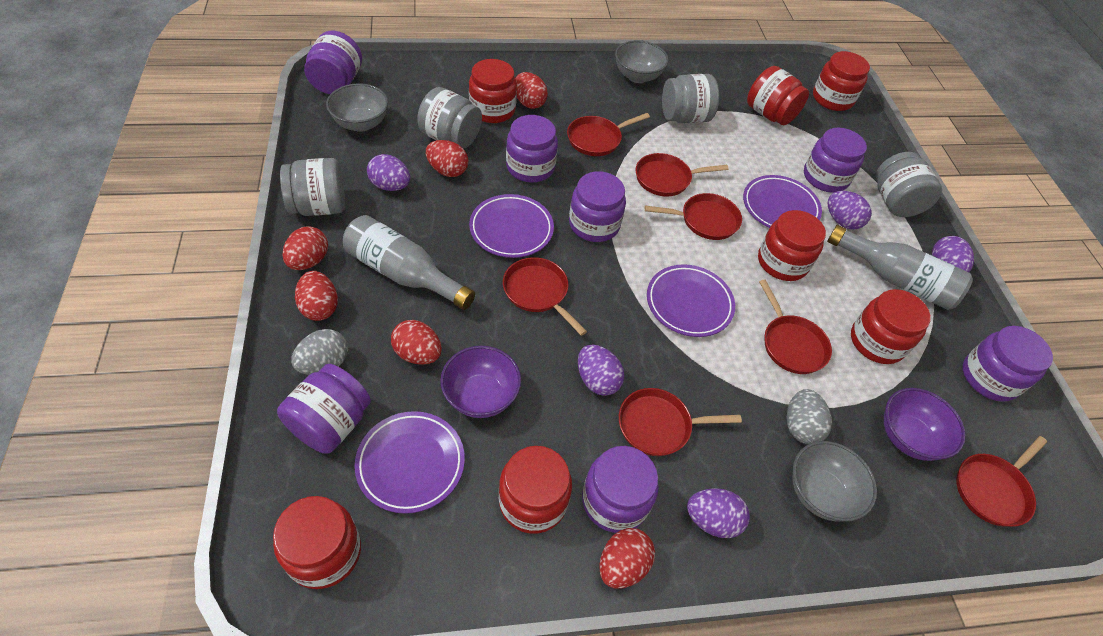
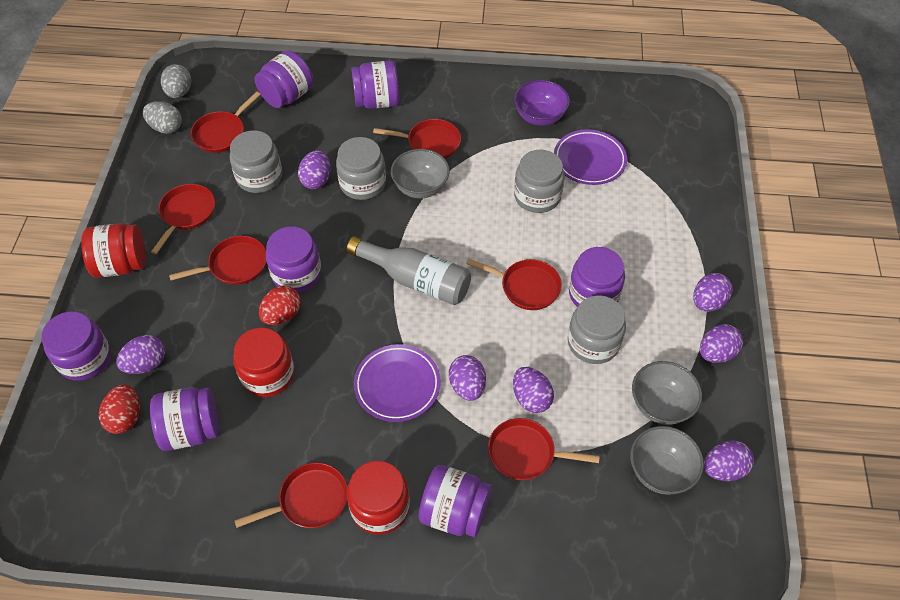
grey bottle: [343,215,475,310] [827,225,973,310] = 2 -> [347,236,471,305] = 1
purple bowl: [440,346,521,418] [884,388,966,461] = 2 -> [514,80,570,126] = 1
purple egg: [367,154,410,191] [578,345,624,396] [687,488,750,538] [828,191,872,230] [932,236,974,272] = 5 -> [116,335,165,374] [298,150,331,189] [449,355,486,401] [513,367,554,413] [693,273,733,312] [700,324,743,363] [704,440,754,481] = 7
purple plate: [355,411,465,514] [469,194,554,258] [647,264,735,337] [743,175,822,228] = 4 -> [354,344,441,422] [554,129,627,185] = 2
red egg: [283,226,328,270] [295,271,338,321] [391,320,442,365] [426,140,468,177] [515,72,548,109] [599,528,655,589] = 6 -> [99,384,140,434] [259,286,301,325] = 2
red jar: [273,496,361,589] [469,59,517,123] [499,446,572,534] [747,66,809,125] [758,210,826,281] [813,51,870,111] [851,289,931,364] = 7 -> [81,223,146,278] [233,328,294,397] [347,461,410,535] = 3

